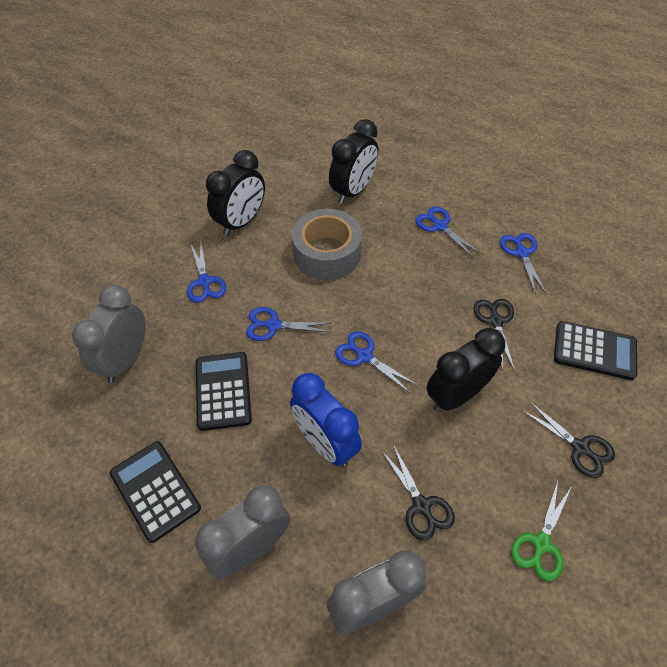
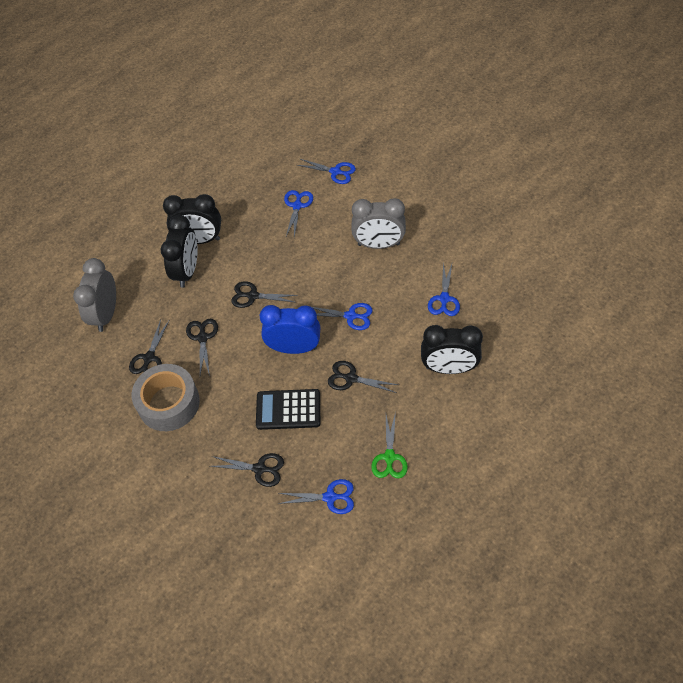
black calculator: [110,441,201,543] [196,352,252,431] [554,321,637,380] = 3 -> [256,389,320,430] = 1
black scissors: [381,444,455,541] [474,299,515,371] [522,401,615,478] = 3 -> [129,319,169,374] [186,319,218,376] [210,453,284,487] [231,281,298,308] [328,361,398,393] = 5
grey clock: [72,285,146,383] [195,485,290,578] [327,551,426,634] = 3 -> [73,258,116,332] [352,198,406,249] = 2

